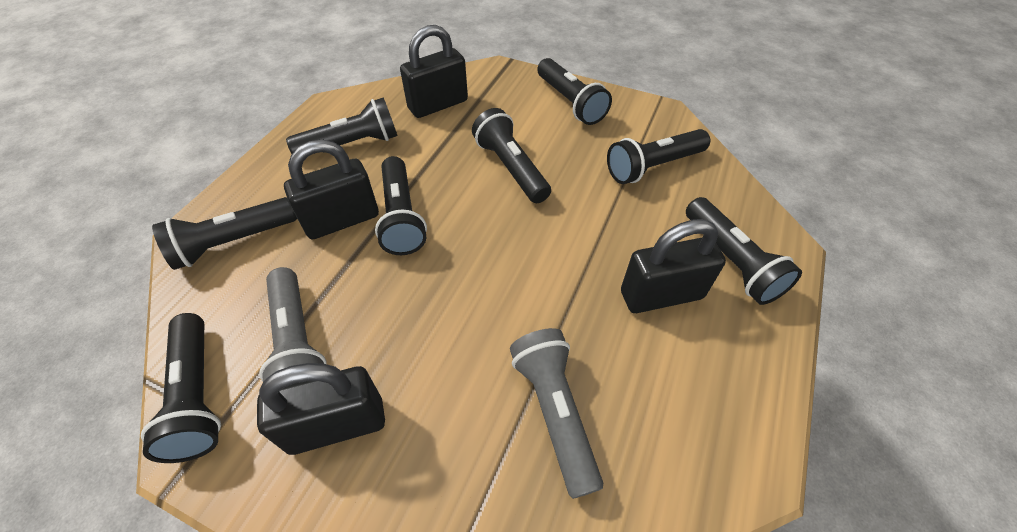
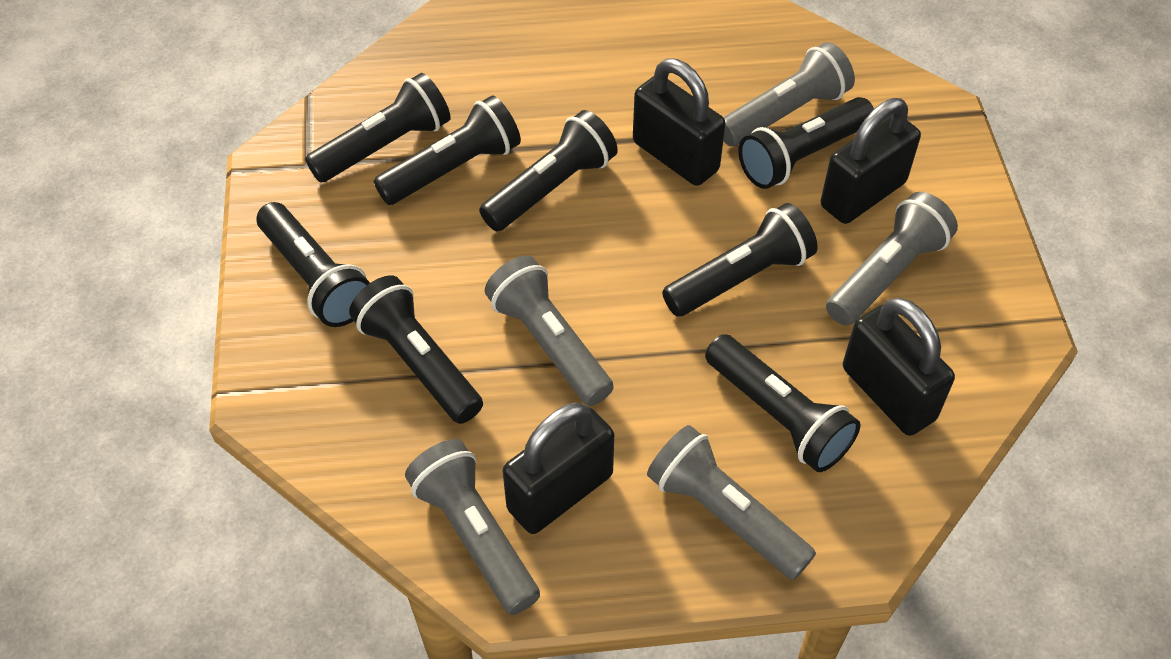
grey flashlight: [259,267,327,382] [510,328,603,499] = 2 -> [405,439,540,615] [485,255,614,406] [647,425,816,580] [723,42,855,146] [826,192,958,326] = 5

